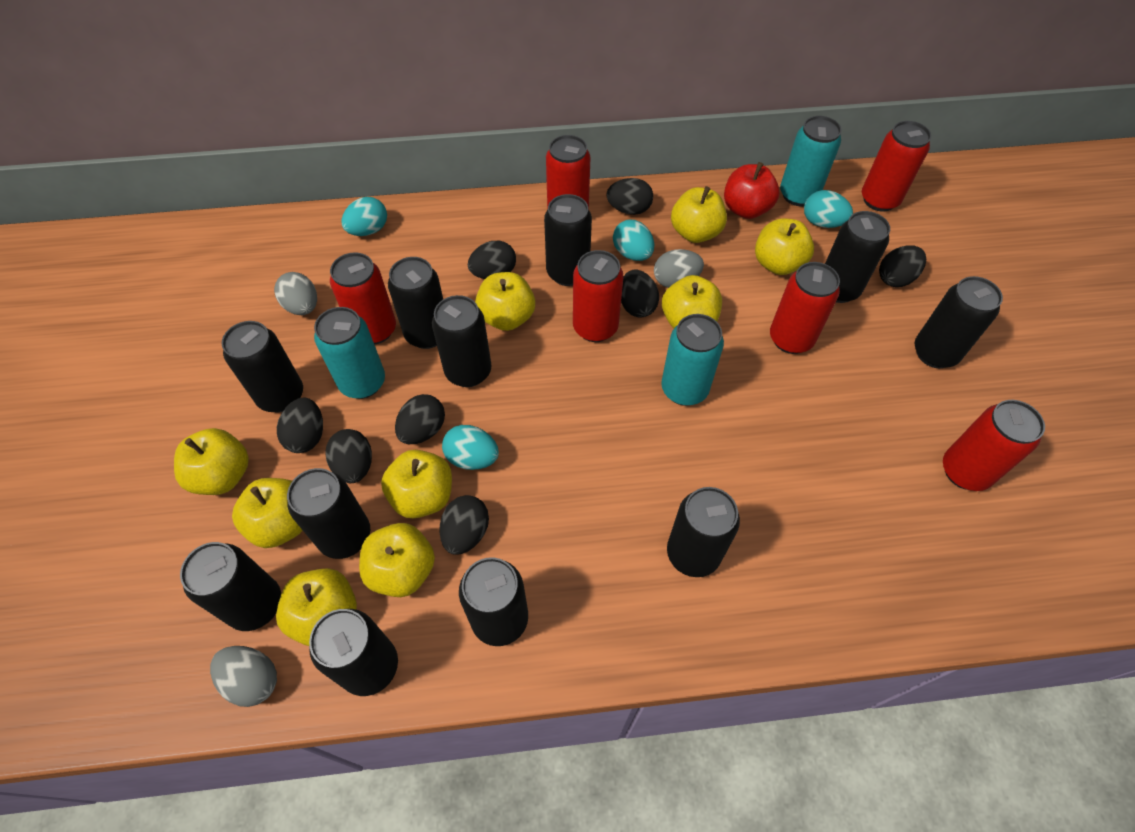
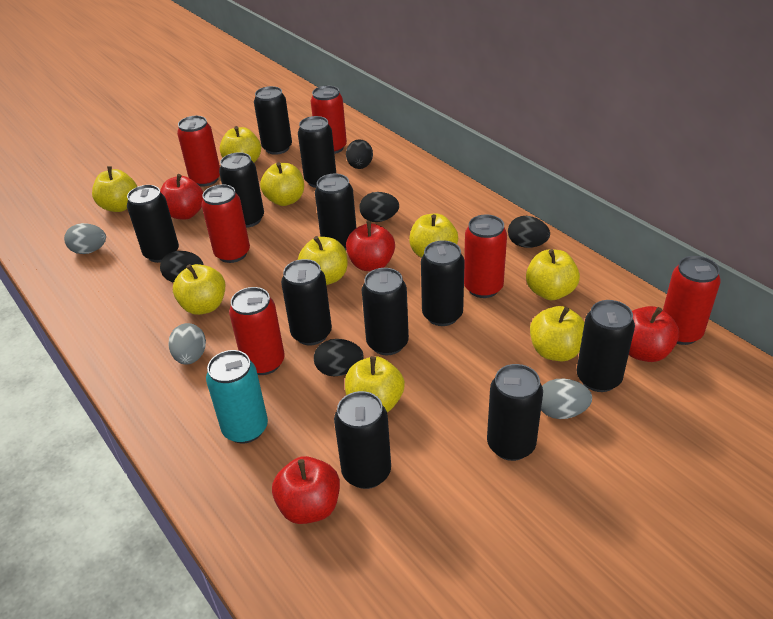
black egg: [277,398,323,453] [325,429,372,483] [395,394,445,444] [439,495,489,555] [468,241,516,279] [606,178,653,215] [621,269,659,318] [879,245,926,287] = 8 -> [160,251,203,283] [314,339,364,376] [346,139,373,169] [359,192,399,222] [508,216,550,248] = 5
red apple: [724,162,779,219] = 1 -> [160,174,203,220] [272,456,340,524] [346,221,395,271] [629,306,679,362] = 4
turquoise can: [314,307,385,399] [661,314,724,406] [780,116,841,206] = 3 -> [206,350,268,443] = 1
turquoise egg: [341,197,387,236] [442,425,499,470] [613,220,654,261] [804,190,853,228] = 4 -> none = 0

